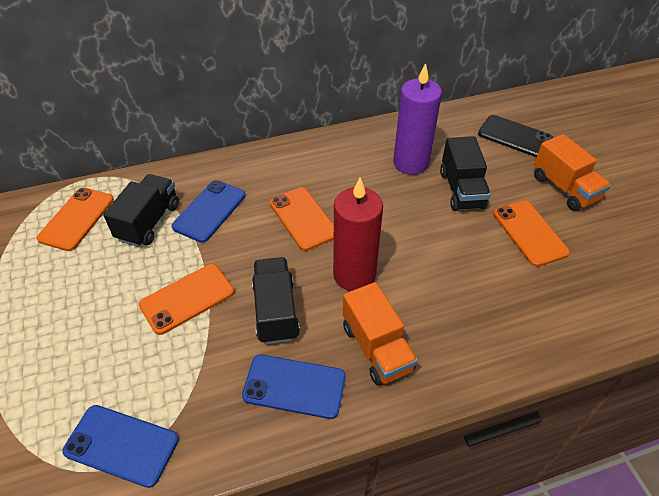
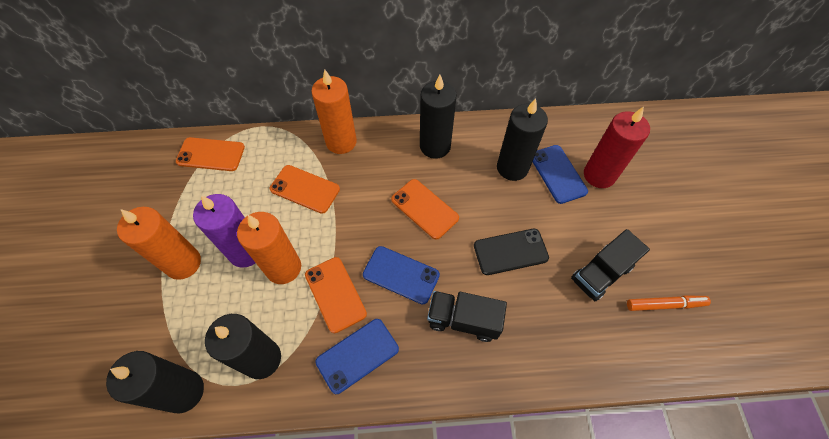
black candle: none = 0 -> [106,351,204,413] [205,314,281,379] [420,75,457,159] [497,98,548,181] = 4
black truck: [103,174,179,247] [252,257,300,344] [440,136,491,211] = 3 -> [427,291,507,342] [571,229,650,301] = 2
orange candle: none = 0 -> [117,207,201,280] [237,212,301,284] [311,70,357,154] = 3
orange marker: none = 0 -> [627,295,711,311] = 1
orange truck: [343,282,418,386] [534,134,611,211] = 2 -> none = 0

